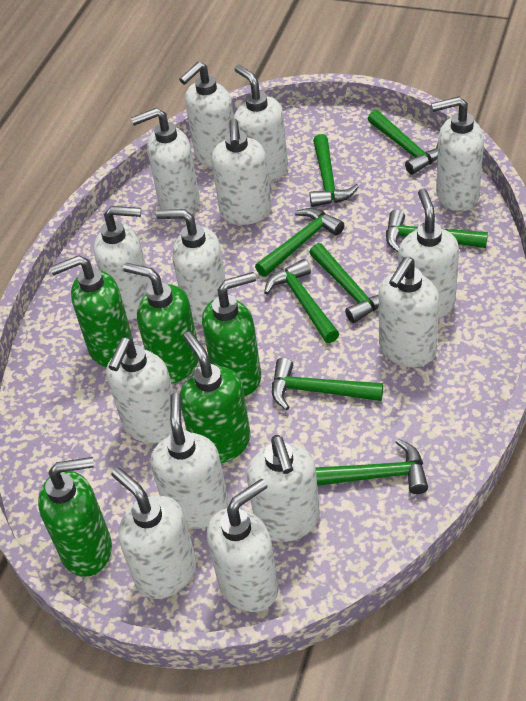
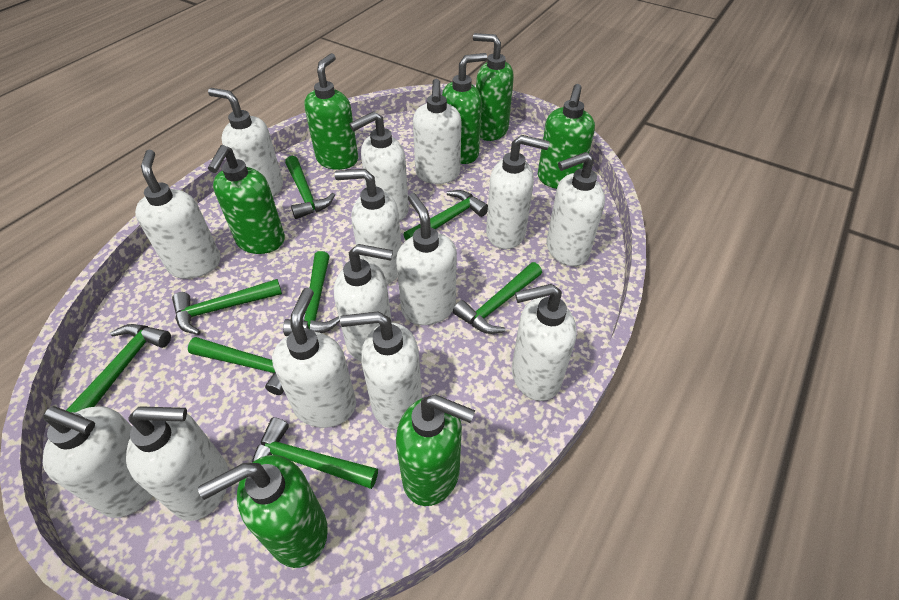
green soap dispenser: [38,457,112,577] [50,255,133,367] [123,263,199,384] [180,331,251,463] [202,272,261,396] = 5 -> [198,455,328,568] [208,145,285,254] [304,53,358,170] [396,394,475,506] [442,53,487,164] [473,33,514,141] [538,84,595,189] = 7

